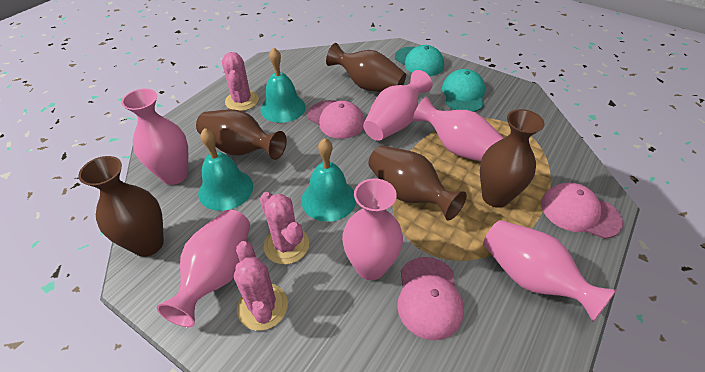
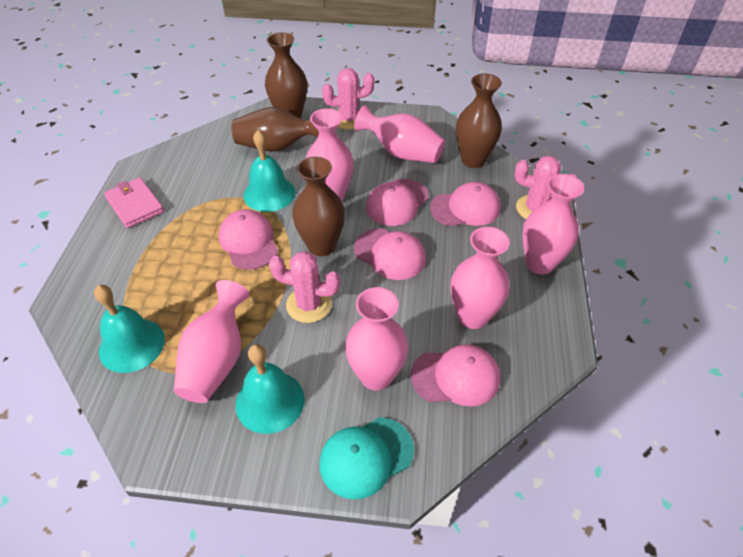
brown vase: [78,156,164,257] [196,109,287,160] [326,43,406,92] [368,145,467,221] [480,109,545,208] = 5 -> [232,107,319,151] [265,32,307,118] [292,157,345,256] [456,74,502,168] = 4
pink cap: [308,100,365,139] [397,257,464,340] [541,183,623,239] = 3 -> [219,209,278,270] [354,229,426,280] [366,179,429,226] [411,344,500,406] [430,182,501,226] = 5
pink wallet: none = 0 -> [104,177,164,228] = 1
turquoise cap: [395,45,444,76] [442,69,485,112] = 2 -> [319,417,414,500] = 1

